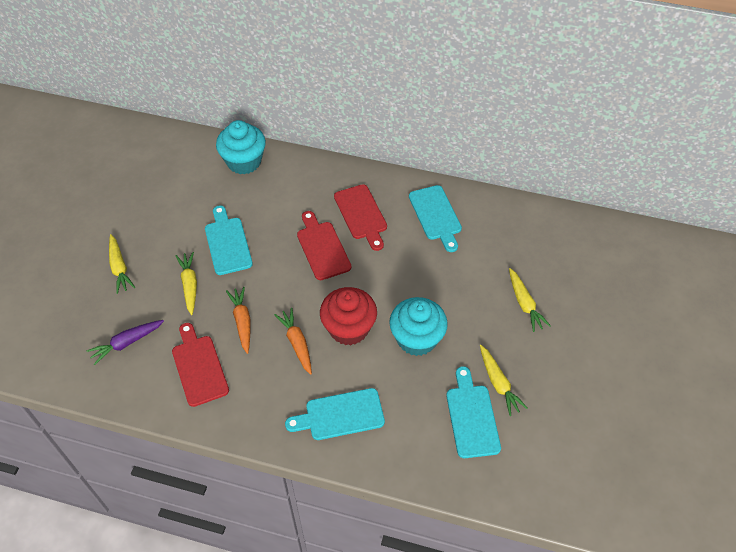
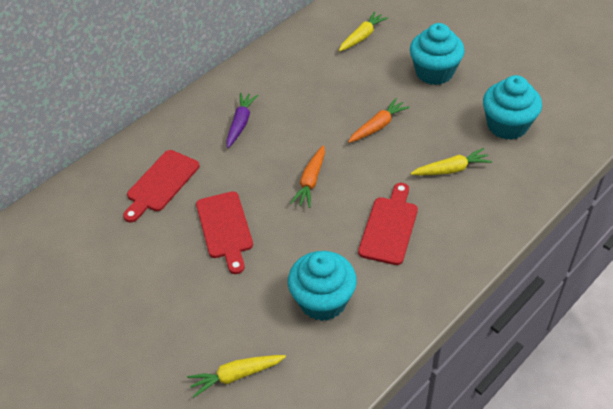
red cupcake: [320,287,377,345] = 1 -> none = 0
turquoise cupcake: [216,120,266,175] [389,297,448,356] = 2 -> [288,251,357,321] [410,23,465,85] [483,75,542,140] = 3
turquoise cutting board: [205,205,253,275] [285,388,385,440] [409,185,462,252] [446,366,501,458] = 4 -> none = 0
yellow carrot: [109,234,135,294] [175,252,197,315] [480,345,528,416] [509,268,551,332] = 4 -> [187,355,286,397] [339,11,388,52] [411,148,492,175] = 3

